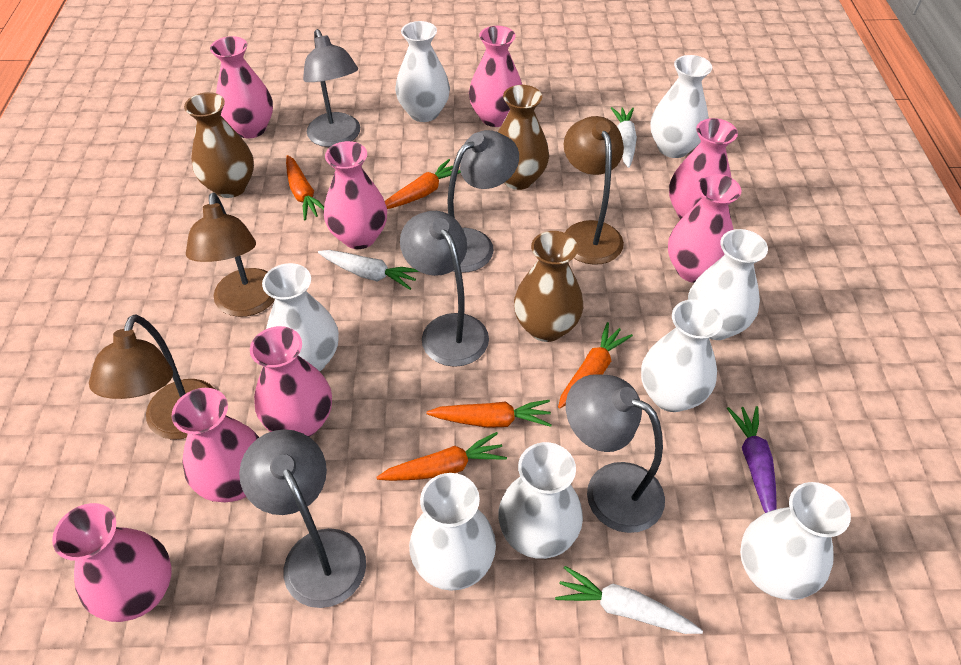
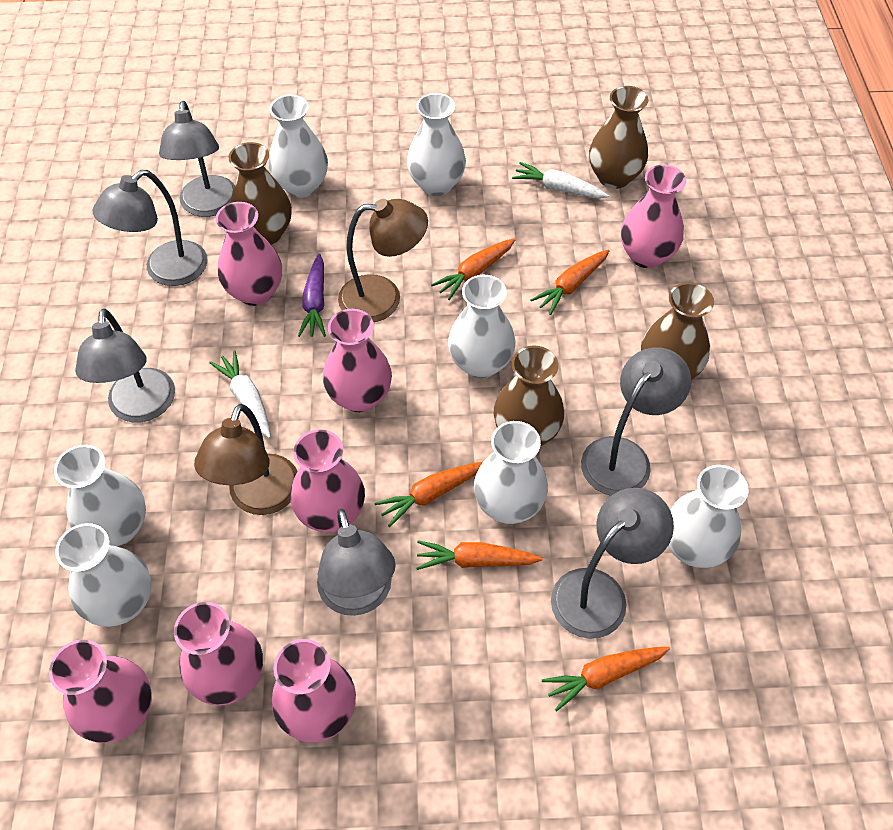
brown lamp: [89,314,215,440] [186,193,275,317] [564,116,624,265] = 3 -> [194,404,298,515] [338,199,428,322] = 2
brown vase: [184,92,254,198] [498,85,549,190] [514,231,583,342] = 3 -> [229,142,292,245] [494,346,564,446] [589,86,649,189] [641,282,714,380] = 4
grey lamp: [239,429,366,608] [303,29,360,147] [400,211,489,367] [447,130,519,273] [566,374,665,533] = 5 -> [75,308,175,422] [92,170,207,286] [159,101,235,217] [317,509,396,616] [551,488,674,639] [581,347,691,496] = 6
pink vase: [52,503,172,622] [172,388,259,502] [210,36,273,138] [250,326,332,437] [324,141,387,249] [469,26,522,127] [668,174,741,283] [669,118,738,219] = 8 -> [49,639,152,743] [174,602,263,706] [216,202,282,306] [272,639,356,743] [290,429,365,533] [323,309,392,412] [621,165,686,268] = 7
white carrot: [318,250,419,290] [555,566,703,634] [611,107,637,168] = 3 -> [209,350,271,438] [512,162,609,198] = 2
white vase: [262,263,339,371] [395,21,450,122] [409,473,496,591] [498,442,583,559] [641,299,723,412] [651,55,712,158] [688,229,768,340] [740,482,851,600] = 8 -> [54,445,146,546] [55,523,151,627] [268,95,328,198] [407,93,466,196] [448,275,515,379] [474,421,548,524] [668,465,749,568] = 7

